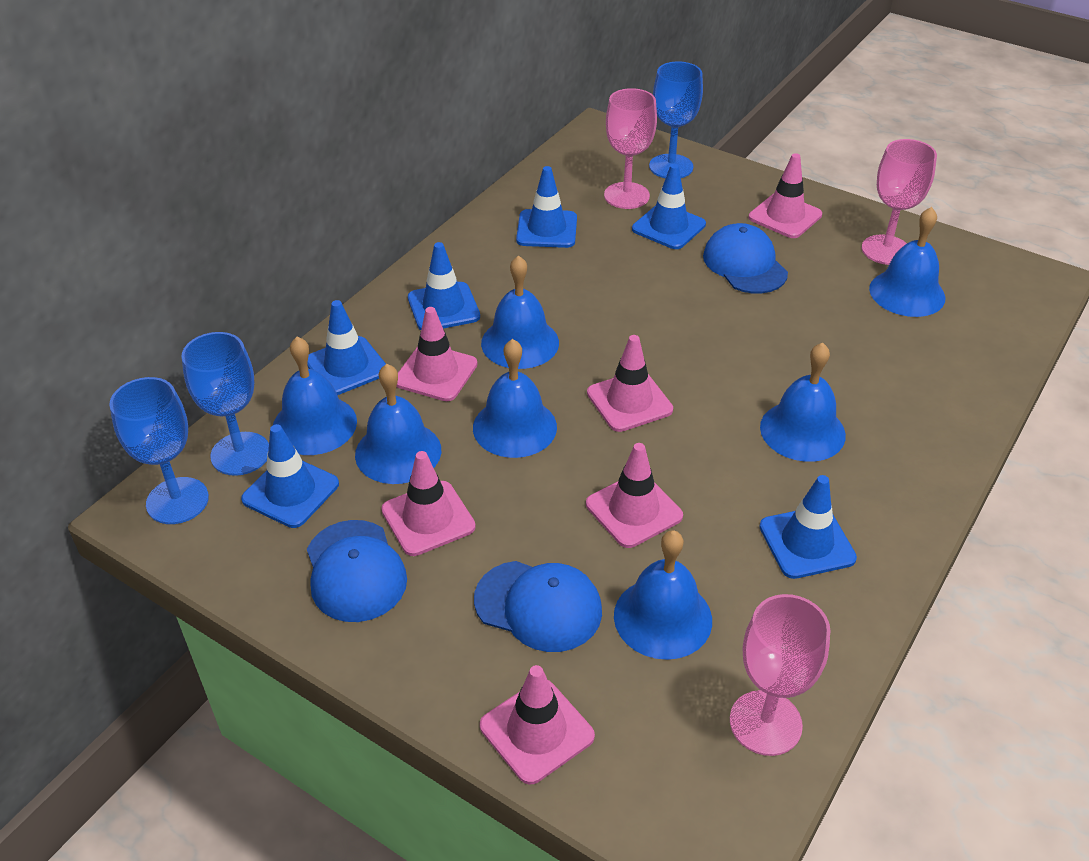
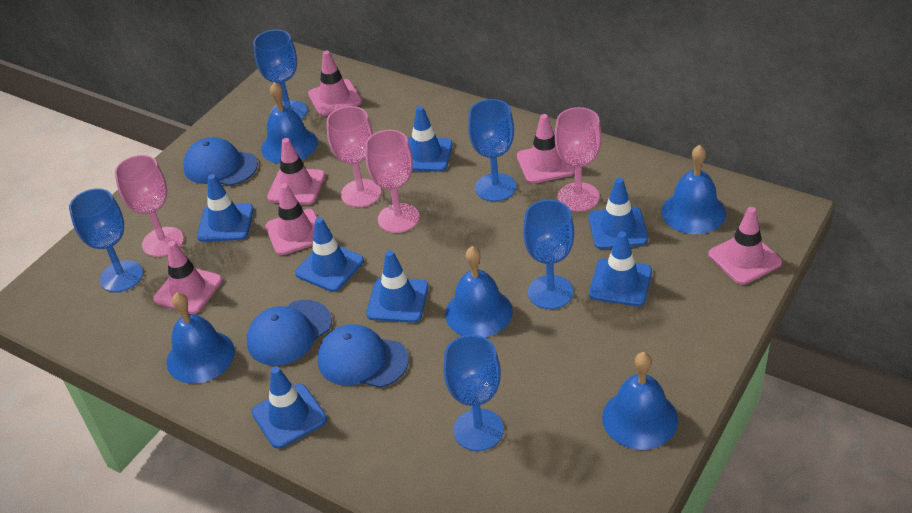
blue bell: [273,337,357,455] [355,364,441,484] [473,339,557,458] [481,255,559,369] [614,530,712,660] [760,343,846,462] [869,207,945,317] = 7 -> [167,292,235,384] [261,82,318,164] [445,246,513,337] [602,352,678,450] [661,145,726,234] = 5
blue goblet: [109,377,209,524] [181,332,269,476] [649,62,703,179] = 3 -> [69,188,143,292] [253,30,307,120] [443,335,504,451] [468,99,516,202] [523,200,574,309] = 5
blue traffic cone: [241,424,339,528] [307,300,386,395] [408,242,480,330] [516,166,577,248] [632,164,706,249] [759,475,857,579] = 6 -> [197,174,254,242] [252,366,327,449] [295,217,364,292] [366,250,428,323] [407,106,453,172] [589,178,648,249] [589,231,652,306] = 7
pink goblet: [604,88,657,209] [730,594,830,756] [862,139,937,265] = 3 -> [115,155,184,257] [327,106,381,207] [365,130,419,233] [555,107,602,211] = 4

